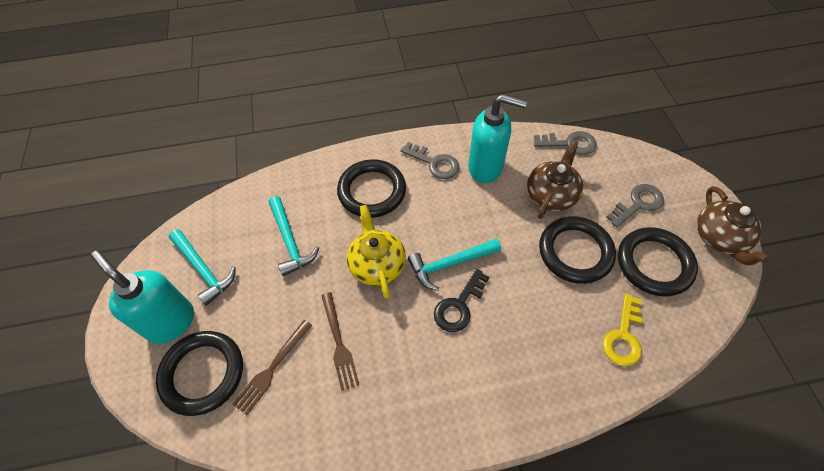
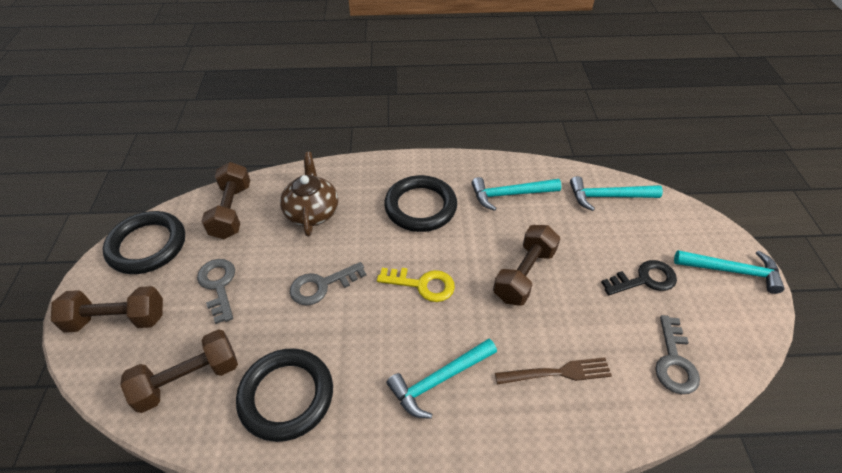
black ring: [156,331,243,416] [337,159,406,218] [539,216,616,284] [618,227,698,297] = 4 -> [103,211,185,274] [236,348,333,442] [384,175,457,232] = 3
brown dumbbell: none = 0 -> [51,286,163,333] [120,329,238,413] [201,162,250,239] [493,225,561,306] = 4
brown fork: [232,320,312,415] [321,292,359,391] = 2 -> [495,358,612,385] = 1
brown teapot: [527,140,583,219] [697,186,770,265] = 2 -> [280,152,338,236] = 1
turquoise hammer: [169,229,236,306] [269,196,319,276] [408,238,501,291] = 3 -> [387,339,497,419] [471,177,561,211] [570,176,663,211] [674,250,785,294] = 4
turquoise soap dispenser: [91,251,194,344] [468,94,527,183] = 2 -> none = 0
yellow teapot: [347,205,406,299] = 1 -> none = 0

